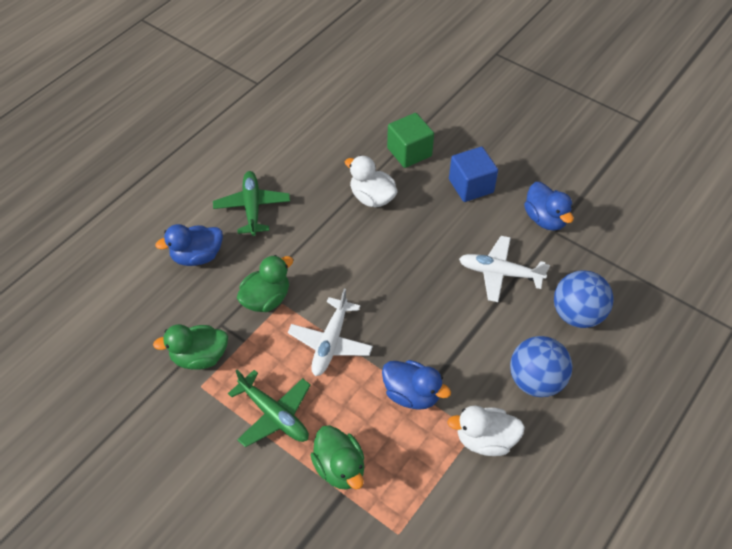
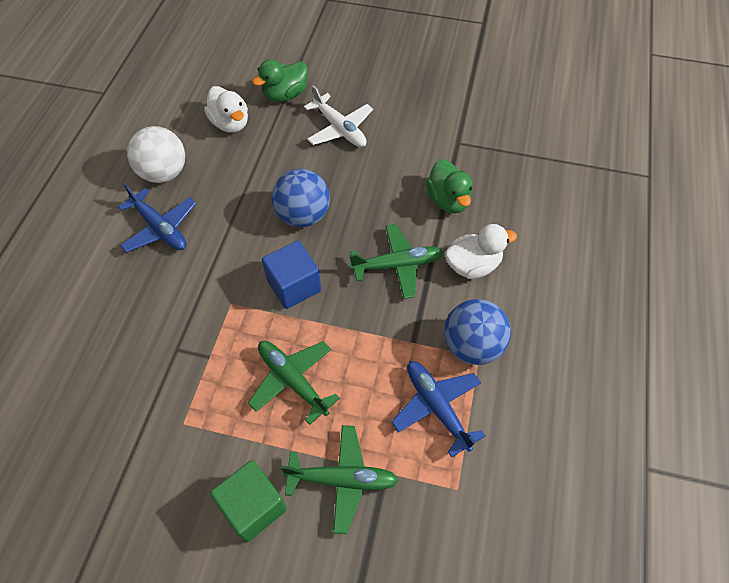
blue duck: [155,224,223,266] [382,360,451,410] [524,182,574,231] = 3 -> none = 0
blue plane: none = 0 -> [118,184,196,253] [391,361,485,458] = 2
green duck: [153,324,228,369] [237,255,293,312] [310,425,364,490] = 3 -> [252,59,308,102] [426,159,472,213] = 2
green plane: [213,171,290,236] [228,370,311,447] = 2 -> [248,341,340,425] [280,425,399,534] [349,224,444,299] = 3
white ball: none = 0 -> [127,126,185,183] = 1
white plane: [288,289,373,376] [459,236,550,302] = 2 -> [304,85,373,147] = 1

